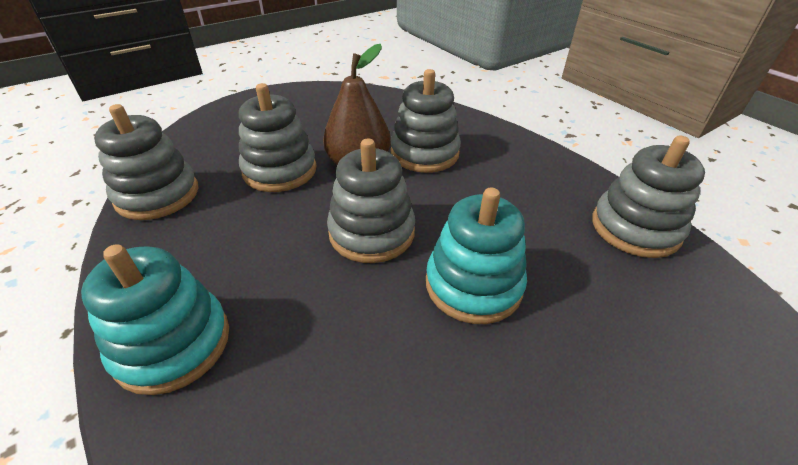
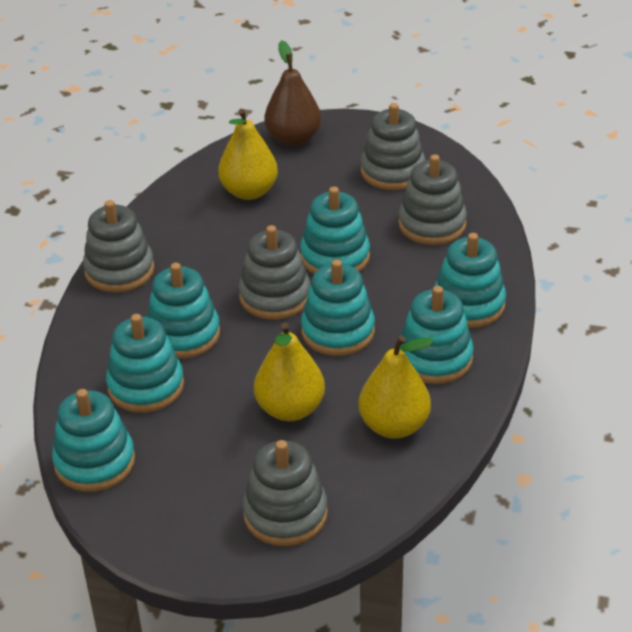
turquoise stacking toy: [81,244,229,395] [426,188,527,324] = 2 -> [52,389,135,492] [106,314,184,413] [147,263,220,359] [300,187,370,274] [301,259,375,356] [400,286,474,384] [434,233,506,328] = 7
yellow pear: none = 0 -> [218,109,278,200] [254,322,325,421] [358,336,434,439] = 3

